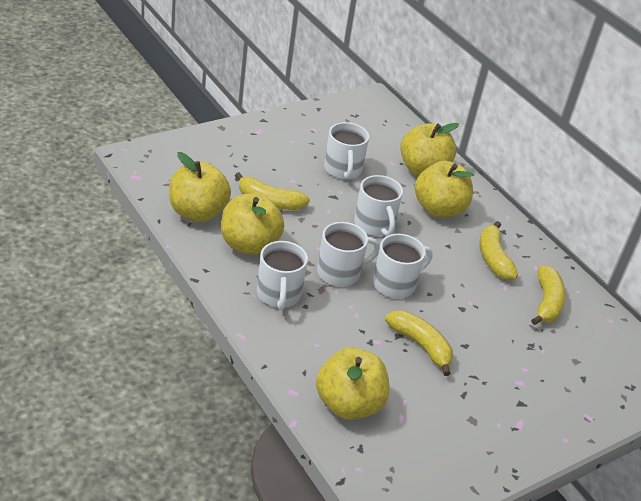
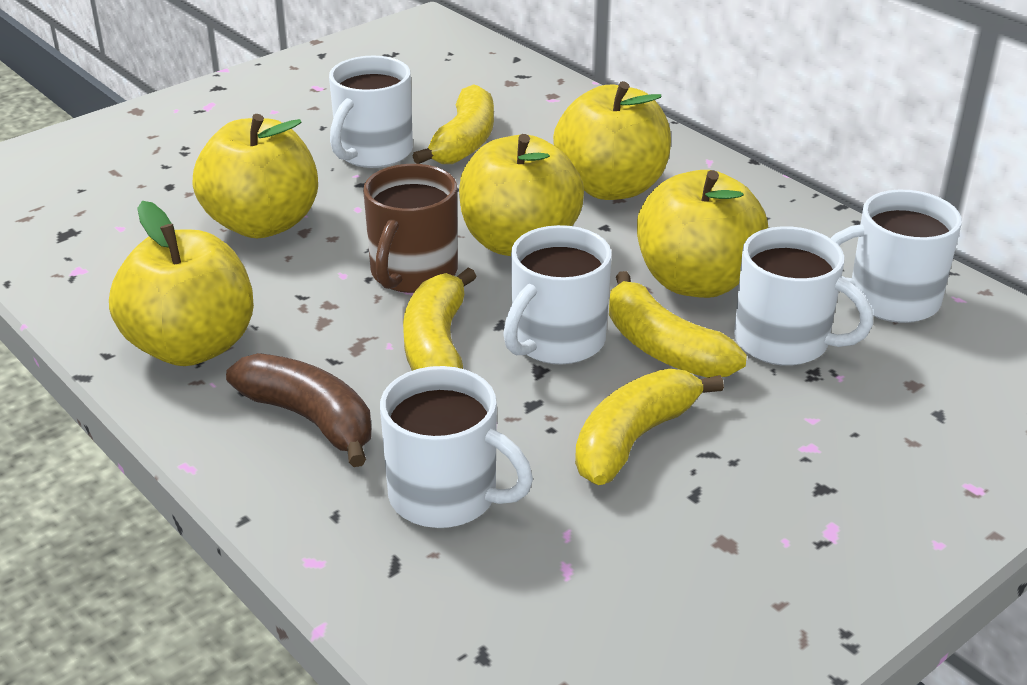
brown banana: none = 0 -> [226,353,371,467] = 1
brown mug: none = 0 -> [363,164,458,293] = 1

